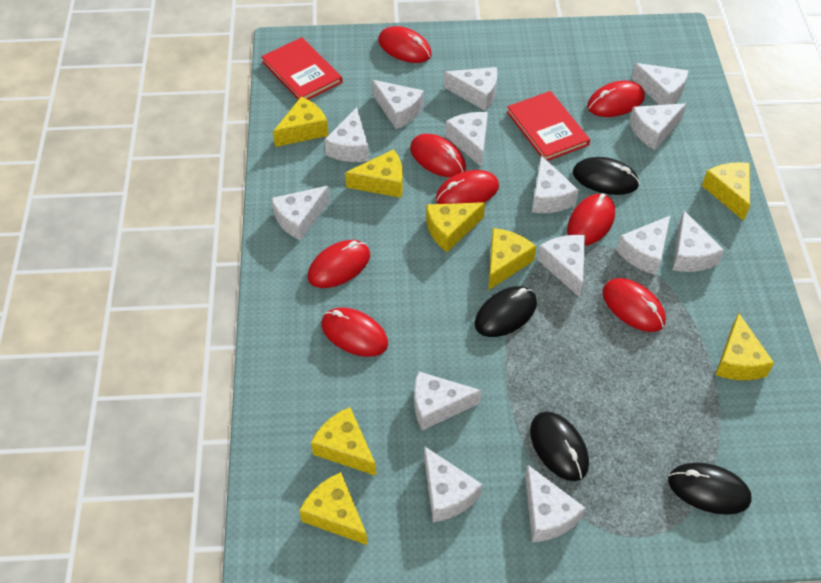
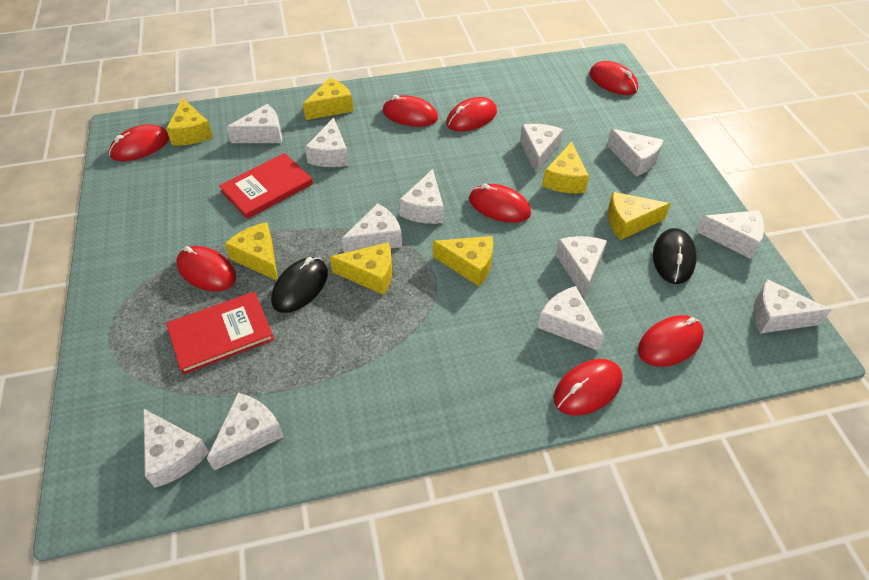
black mouse: [475,286,537,337] [530,411,589,481] [573,157,640,195] [668,463,752,515] = 4 -> [271,257,328,313] [653,228,697,284] = 2
white cheese: [271,186,330,241] [324,107,369,162] [372,80,424,129] [414,371,482,431] [424,446,482,522] [444,67,498,111] [445,112,488,167] [525,465,585,542] [532,155,579,213] [537,235,585,298] [616,215,671,275] [629,103,687,150] [632,63,689,105] [672,211,724,272] = 14 -> [144,409,209,488] [206,393,284,471] [226,104,282,143] [305,118,349,167] [342,203,402,253] [399,169,444,224] [520,124,563,174] [538,286,605,351] [555,236,607,298] [607,129,664,177] [696,210,764,259] [753,279,831,334] = 12
yellow cheese: [273,97,329,147] [299,472,368,545] [311,407,376,476] [345,149,403,198] [426,202,485,252] [488,228,536,290] [702,162,750,221] [715,313,774,380] = 8 -> [166,98,213,146] [225,222,278,281] [303,78,354,120] [330,242,392,295] [433,236,493,286] [542,141,589,193] [608,192,670,240] = 7

